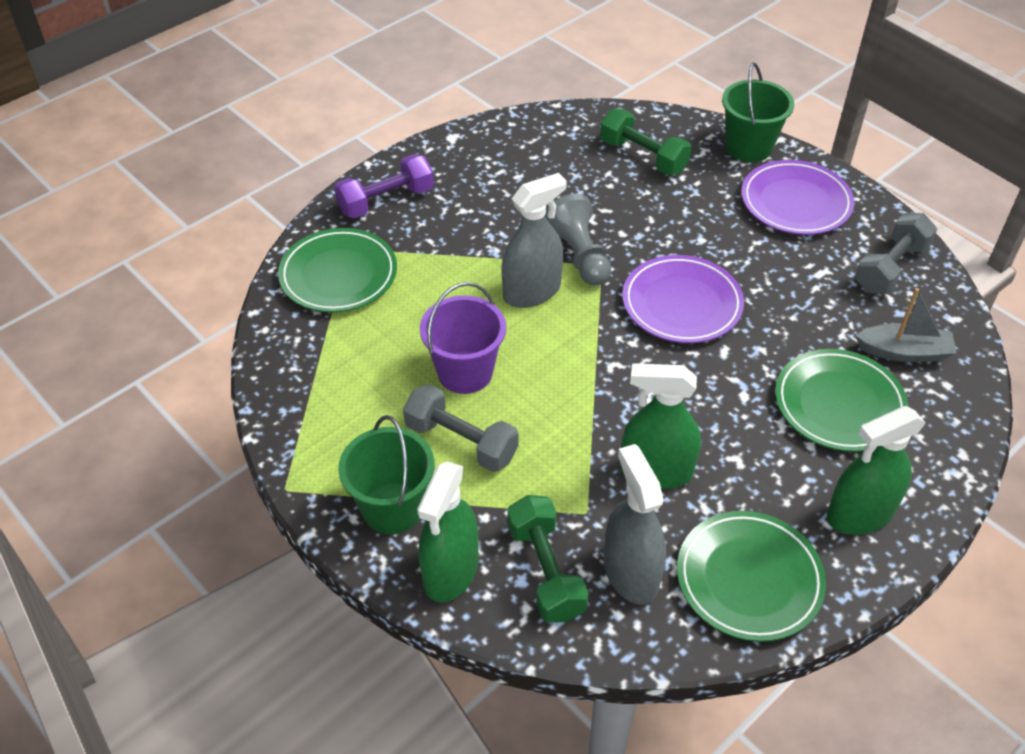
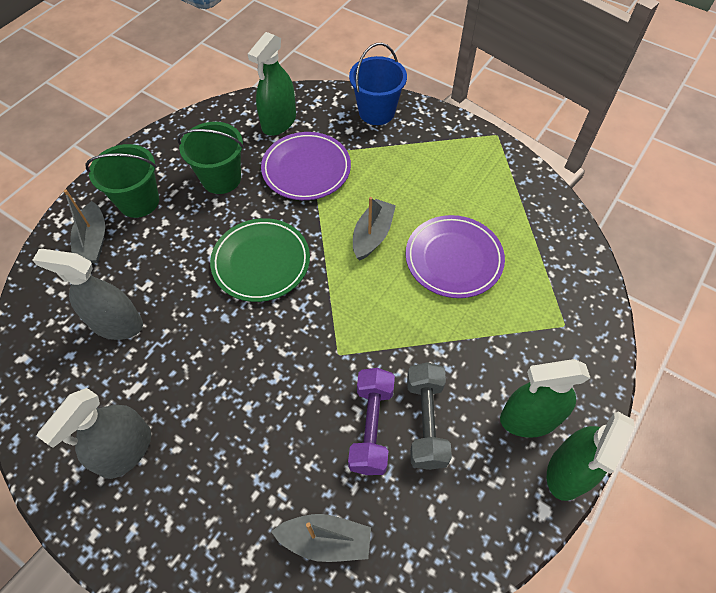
blue bucket: none = 0 -> [349,43,407,125] = 1
green dumbbell: [507,495,589,622] [600,108,691,175] = 2 -> none = 0
green plate: [278,228,397,312] [677,511,826,642] [775,349,909,452] = 3 -> [210,218,310,302] = 1
grey boat: [855,288,957,362] = 1 -> [64,189,105,263] [271,514,371,562] [353,197,396,261] = 3
grey dumbbell: [403,384,519,472] [855,213,937,294] = 2 -> [407,362,452,470] = 1
grey pawn: [545,194,611,285] = 1 -> none = 0
purple bucket: [420,282,506,394] = 1 -> none = 0

